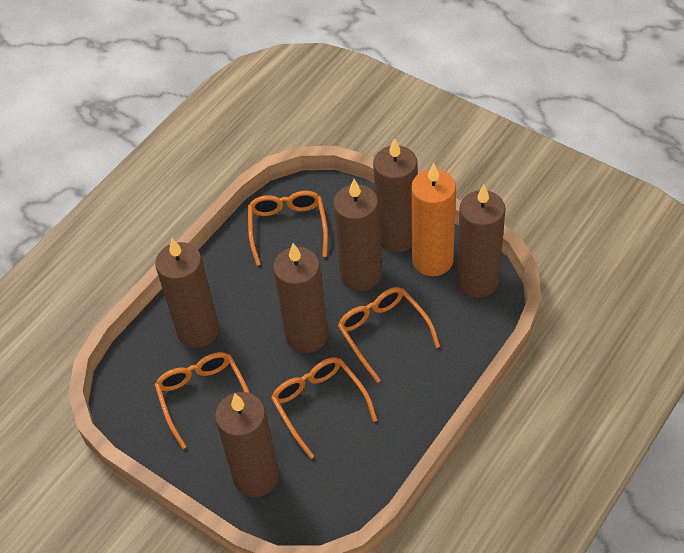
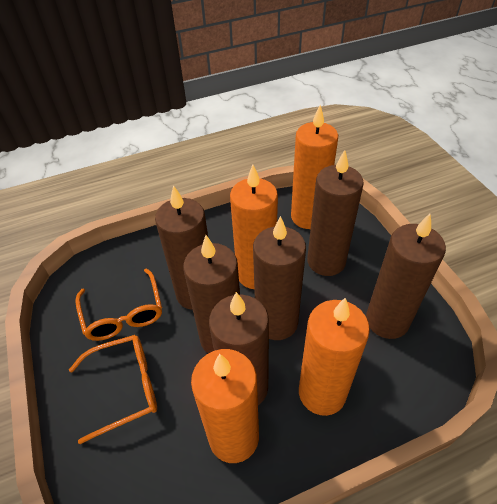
orange candle: [411,163,456,276] = 1 -> [191,349,259,463] [230,165,278,289] [291,105,338,229] [299,298,370,416] = 4
orange glasses: [155,352,249,449] [248,191,328,266] [271,357,377,459] [338,287,440,383] = 4 -> [69,335,157,444] [75,268,162,341] = 2

